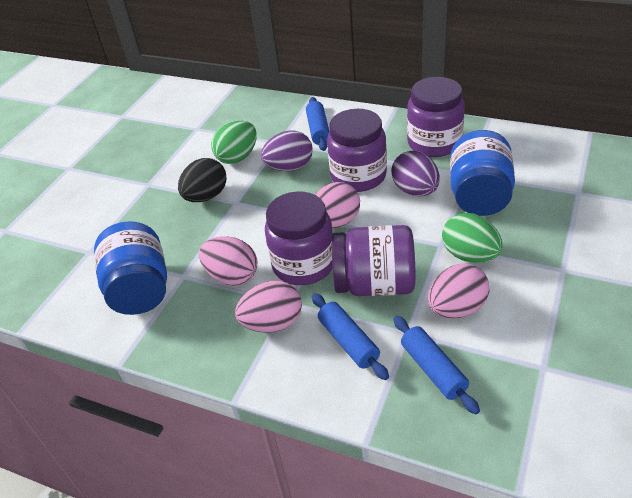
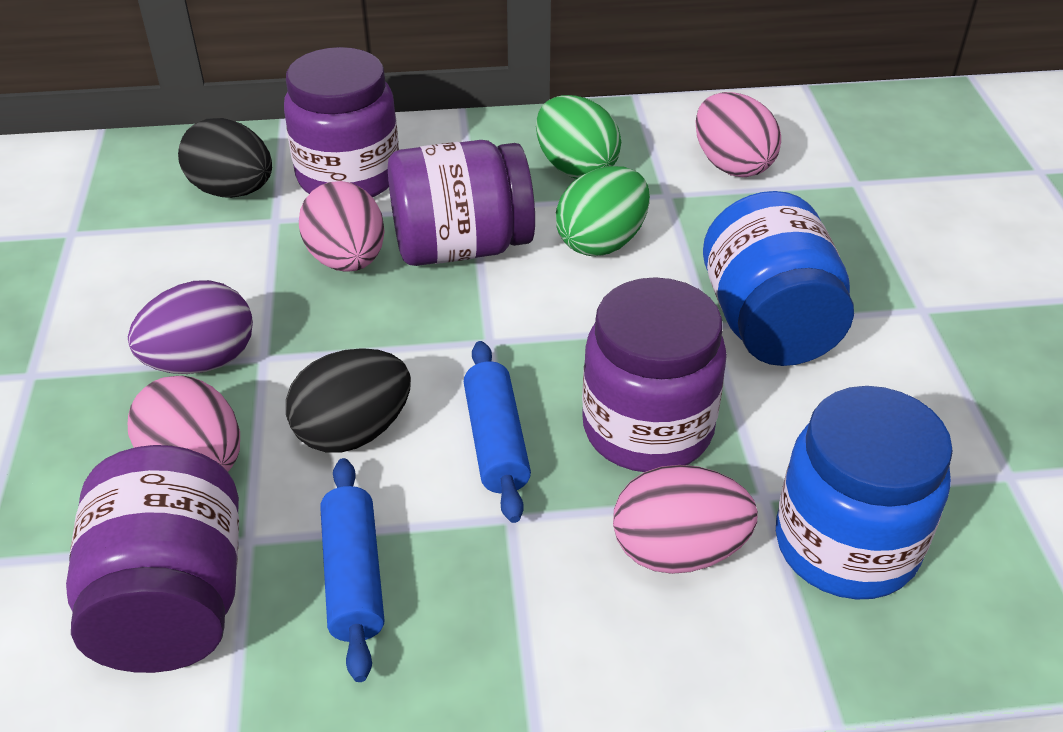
black egg: [178,158,227,202] = 1 -> [178,118,272,198] [286,348,411,453] = 2
blue rolling pin: [306,97,330,151] [312,293,389,380] [393,316,480,415] = 3 -> [320,458,384,682] [464,341,531,523] = 2
purple egg: [261,131,313,171] [391,151,440,196] = 2 -> [128,280,253,374] = 1

